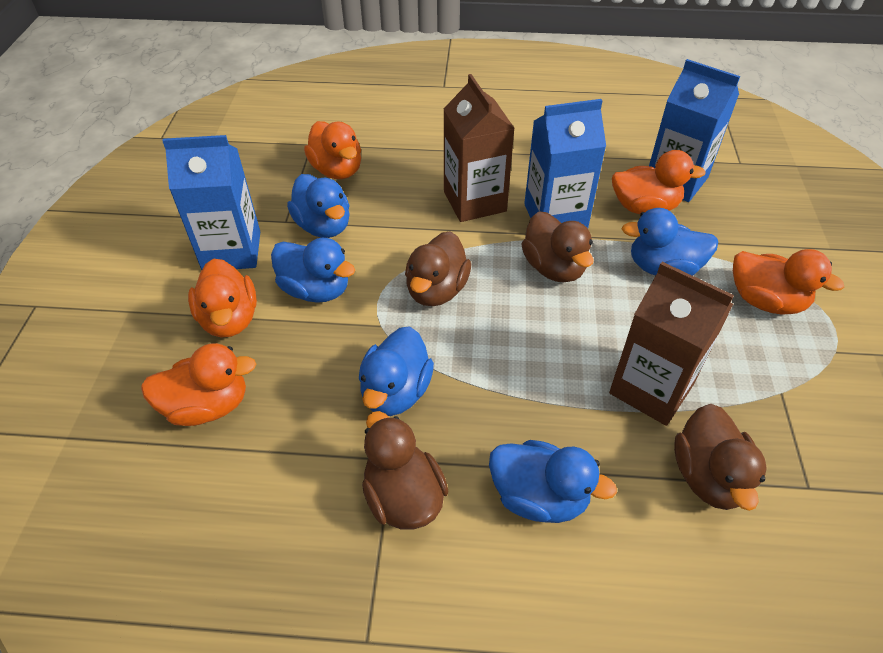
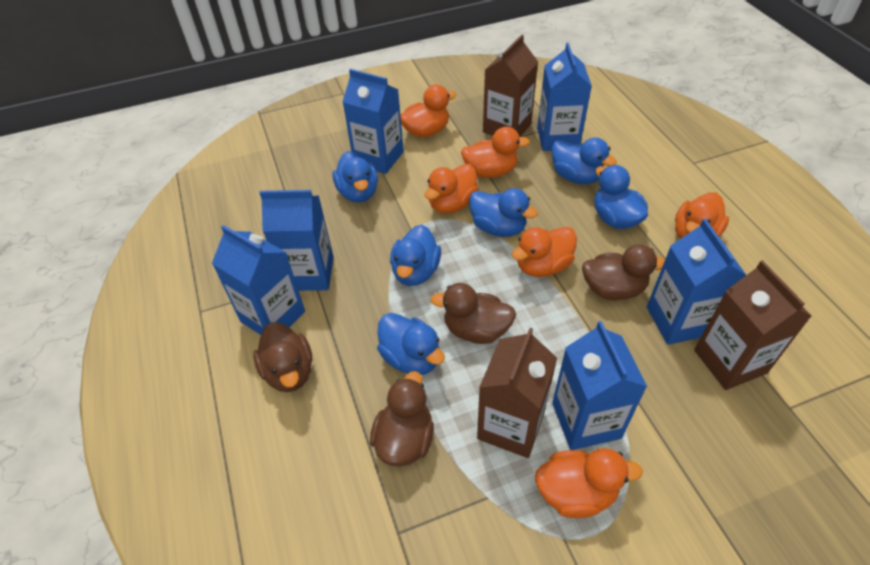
blue carton: [162,135,260,270] [524,99,606,228] [649,59,740,202] = 3 -> [212,225,305,335] [259,190,334,291] [343,69,404,174] [537,43,592,151] [552,321,647,450] [647,219,746,345] = 6
blue duck: [271,238,355,303] [287,174,350,238] [359,326,434,416] [489,440,617,523] [622,208,718,276] = 5 -> [333,151,378,203] [377,313,445,375] [390,225,441,286] [469,188,538,237] [552,137,617,184] [594,165,648,229] = 6
brown carton: [443,74,515,222] [609,262,734,426] = 2 -> [477,328,557,458] [483,35,538,137] [694,260,812,390] = 3
orange duck: [141,343,256,426] [188,259,257,337] [304,121,361,179] [612,150,706,214] [733,249,844,315] = 5 -> [400,84,456,137] [425,164,479,214] [461,127,530,178] [511,227,577,277] [535,448,643,518] [675,192,729,239] = 6

